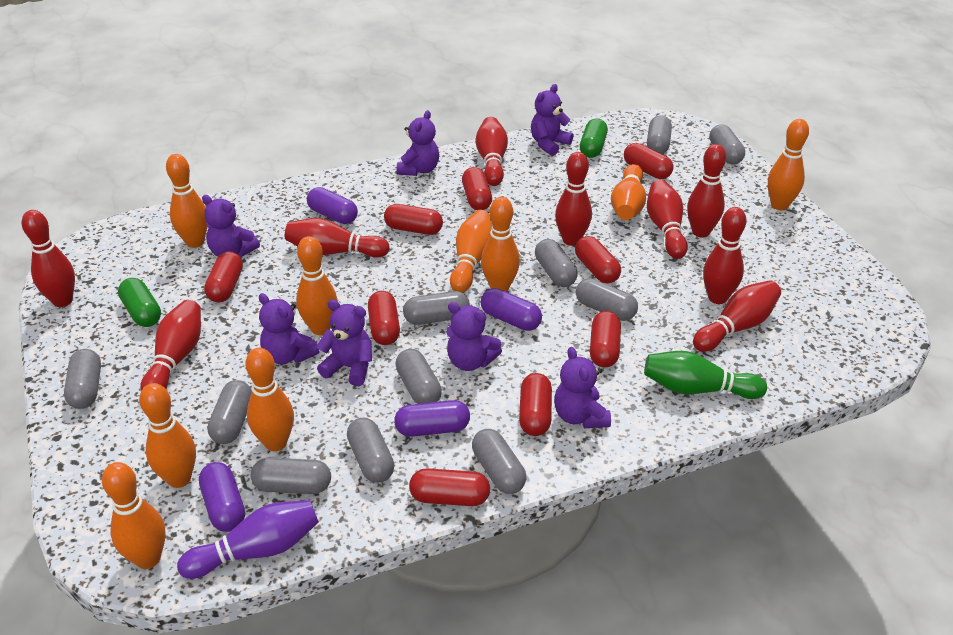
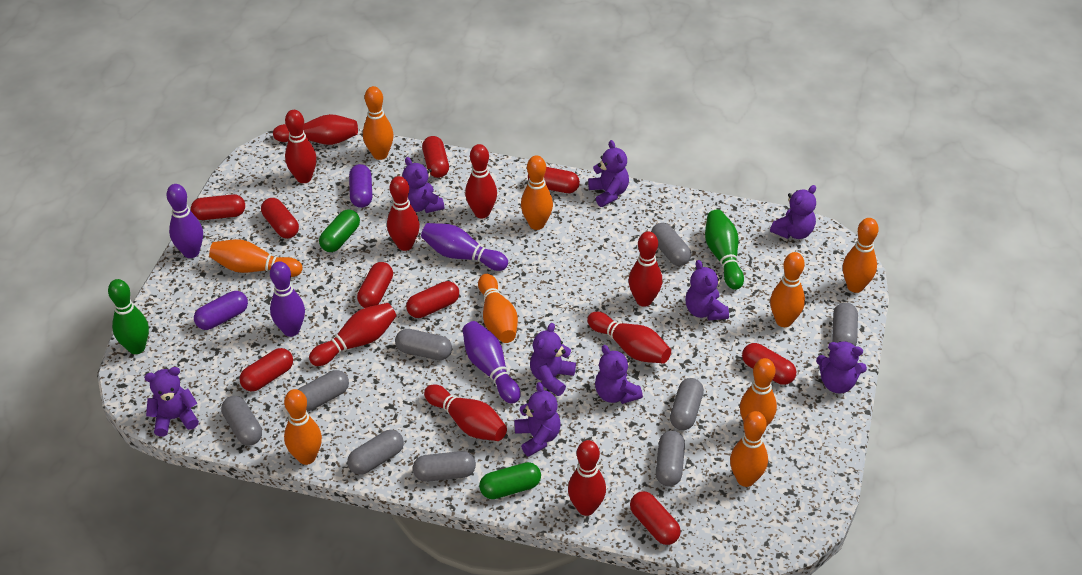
green bowling pin: [644,351,767,399] = 1 -> [108,279,149,354] [705,210,744,290] = 2
grey capsule: [64,349,101,409] [207,380,252,444] [251,458,331,494] [347,418,394,483] [395,349,442,404] [403,291,470,325] [472,429,526,494] [535,239,578,287] [576,278,638,321] [647,115,672,154] [709,124,745,164] = 11 -> [221,396,262,446] [297,370,349,412] [347,430,404,475] [395,329,452,360] [413,451,476,482] [651,223,691,266] [656,431,685,487] [670,378,704,430] [832,303,858,346] = 9
purple bowling pin: [177,500,319,579] = 1 -> [167,184,203,258] [270,261,305,337] [421,223,508,271] [462,321,521,404] = 4
purple capsule: [199,462,245,532] [307,187,358,224] [394,400,470,437] [480,288,542,331] = 4 -> [194,291,248,330] [349,164,372,208] = 2
purple teddy bear: [202,195,260,257] [259,293,319,364] [316,300,372,386] [397,110,439,176] [446,302,502,371] [531,84,573,156] [554,347,611,428] = 7 -> [144,367,199,437] [403,157,444,213] [514,382,561,457] [530,323,576,396] [588,140,629,207] [595,345,643,404] [686,260,729,321] [770,185,816,239] [816,341,867,393] = 9

